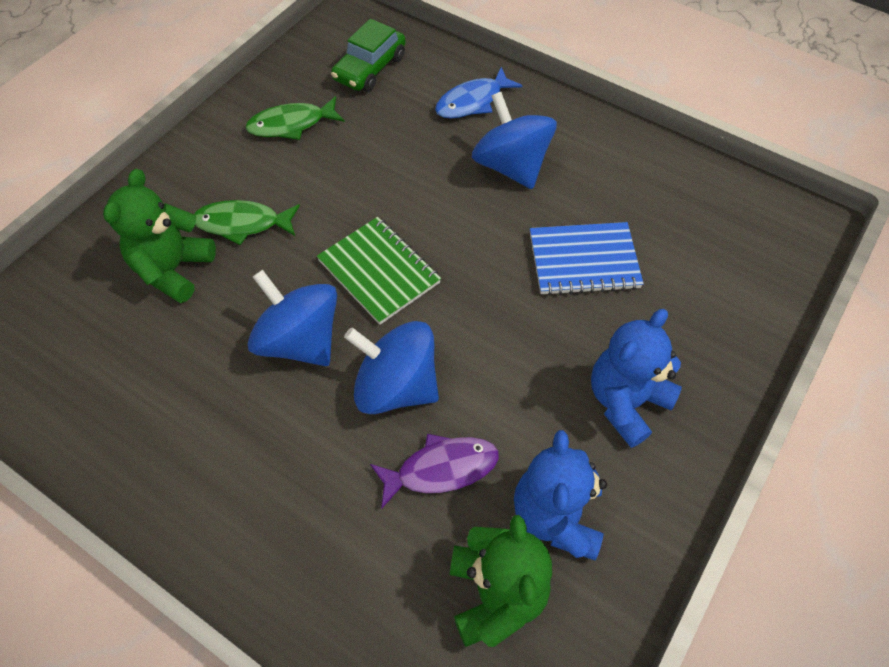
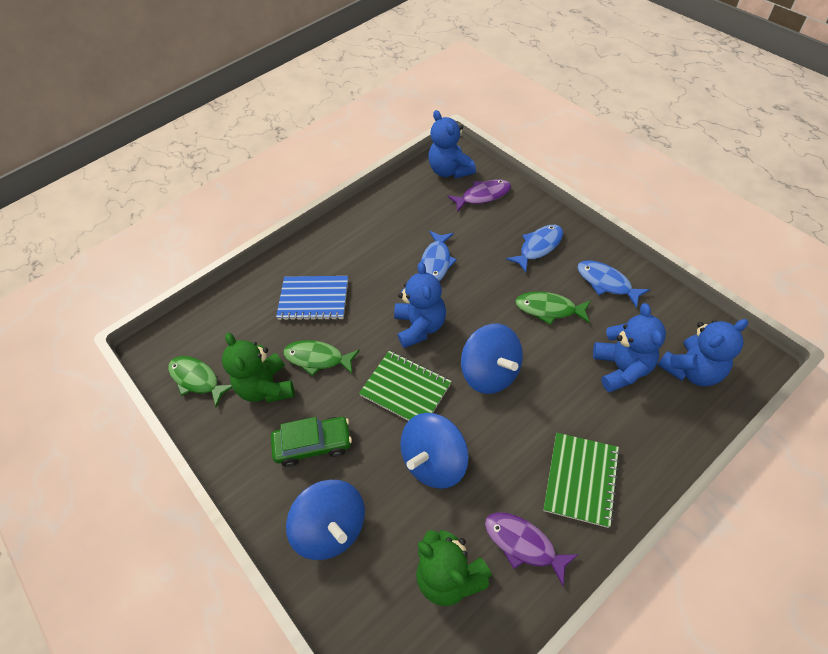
blue fish: [435,67,523,118] = 1 -> [421,231,457,281] [506,225,563,273] [577,260,650,308] = 3
blue teddy bear: [514,430,607,561] [591,309,682,448] = 2 -> [394,262,446,348] [428,110,476,178] [593,303,666,393] [658,319,748,387] = 4
green fish: [194,200,300,245] [245,96,345,140] = 2 -> [168,356,232,407] [283,340,360,376] [515,292,591,325] = 3
green notebook: [317,217,441,325] = 1 -> [359,351,452,421] [544,433,620,528] = 2
purple fish: [370,434,499,509] = 1 -> [448,180,511,212] [485,512,579,587] = 2

